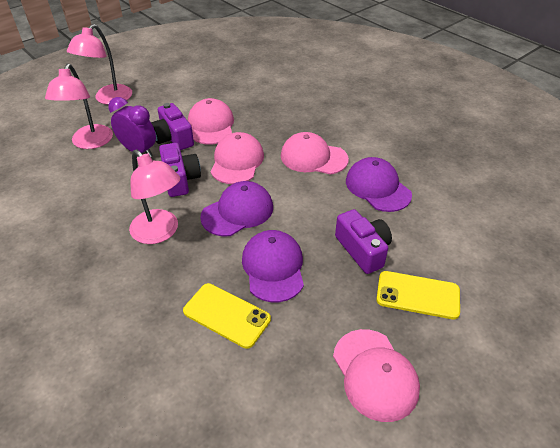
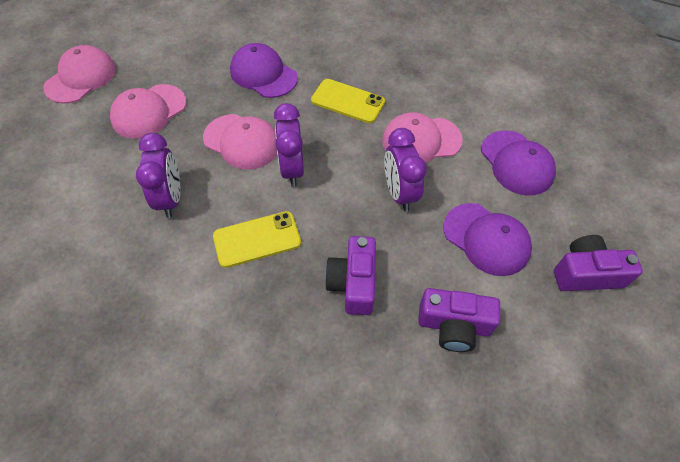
pink lamp: [45,63,113,149] [67,24,132,105] [129,149,180,244] = 3 -> none = 0
purple clock: [108,97,156,157] = 1 -> [136,133,180,218] [274,103,304,187] [384,128,427,211] = 3

